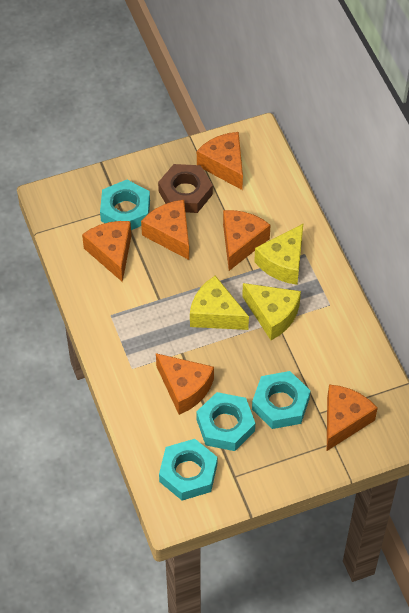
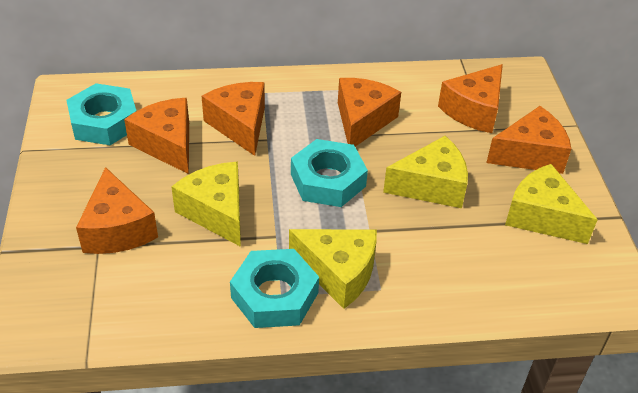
brown nut: [158,164,213,213] = 1 -> none = 0
turquoise nut: [100,180,150,230] [159,439,217,501] [197,392,255,451] [252,371,311,429] = 4 -> [66,83,136,145] [230,249,319,328] [291,139,368,207] = 3
yellow cheese: [190,276,249,330] [242,283,301,340] [254,224,303,285] = 3 -> [171,162,241,247] [289,229,377,309] [383,136,468,208] [505,164,598,244] = 4

